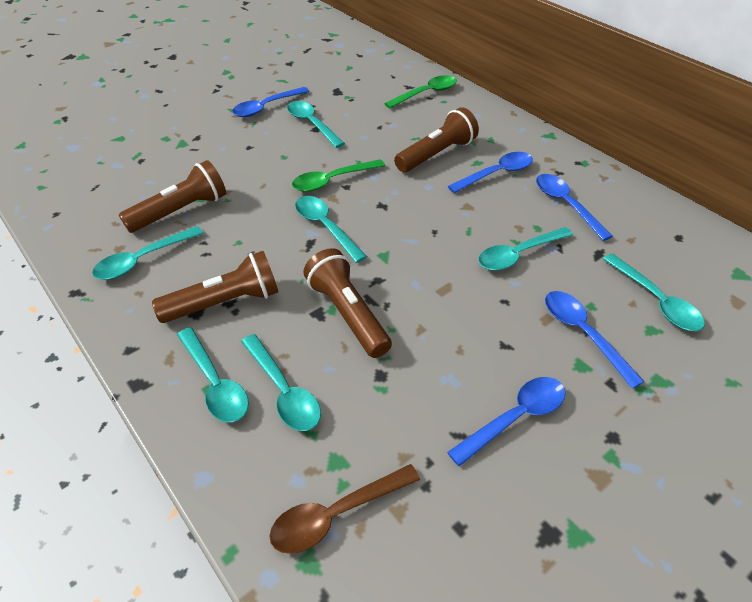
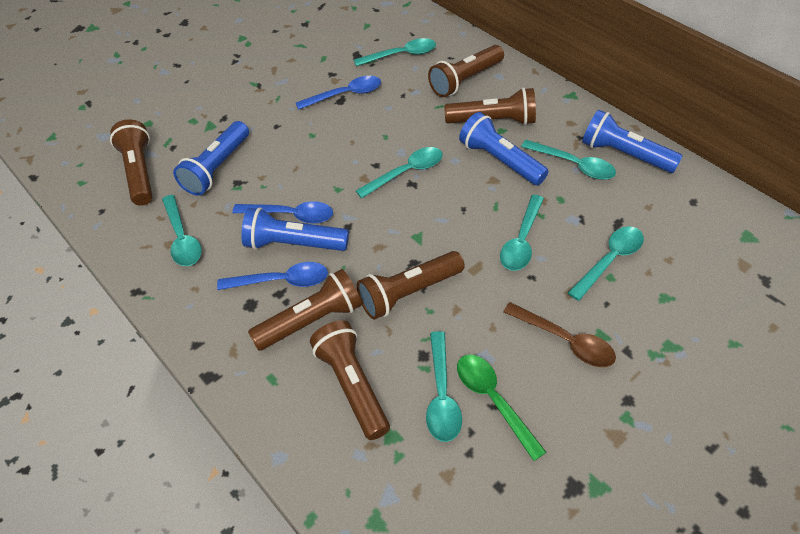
blue flashlight: none = 0 -> [173,121,249,196] [241,207,349,251] [459,112,549,185] [582,110,683,173] = 4
blue spoon: [232,87,309,117] [447,377,565,467] [448,152,533,193] [536,174,613,241] [545,291,645,389] = 5 -> [217,262,328,290] [232,201,333,224] [296,76,381,110] = 3
brown flashlight: [119,160,226,233] [152,251,278,323] [303,248,392,358] [394,107,479,172] = 4 -> [110,119,153,206] [248,269,362,351] [310,320,390,440] [357,251,465,320] [428,45,504,97] [444,87,536,125] = 6
green spoon: [292,159,385,192] [384,75,457,108] = 2 -> [457,355,547,461] = 1

